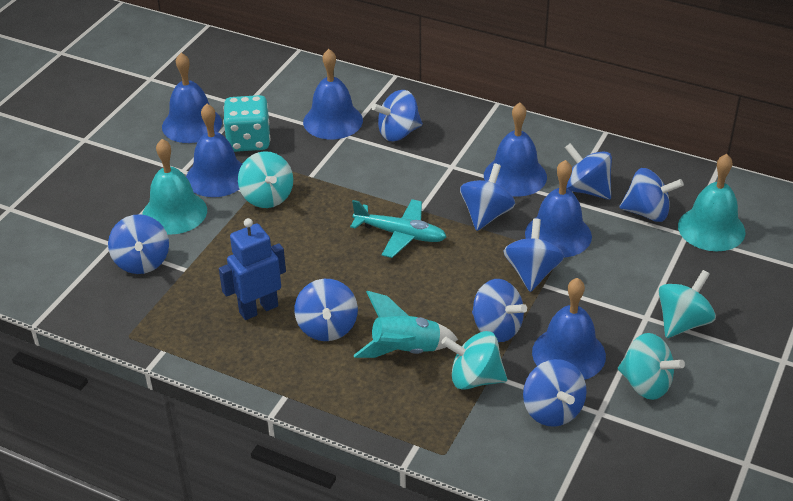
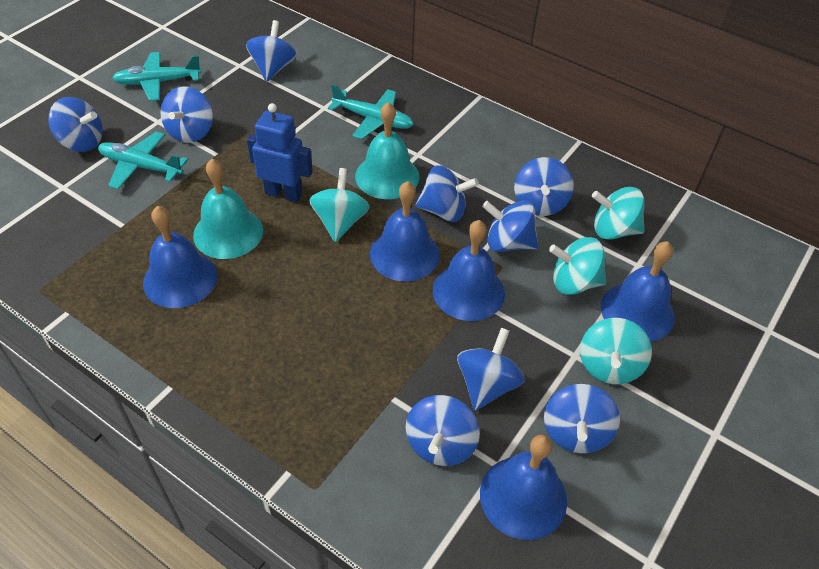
blue bell: [162,53,222,143] [186,104,242,197] [303,49,363,140] [484,102,547,197] [525,160,592,257] [532,278,606,380] = 6 -> [143,206,217,308] [370,181,440,282] [433,220,505,321] [480,435,567,540] [601,241,675,342] = 5
turquoise dice: [223,95,270,152] = 1 -> none = 0
turquoise plane: [350,199,447,258] = 1 -> [98,132,188,189] [112,52,202,101] [328,84,414,139] = 3
turquoise rocket: [354,291,458,358] = 1 -> none = 0

